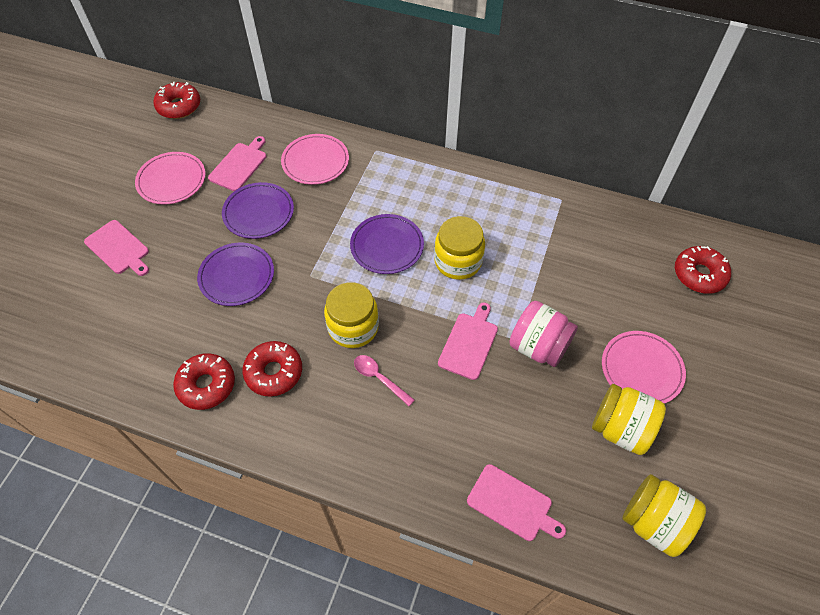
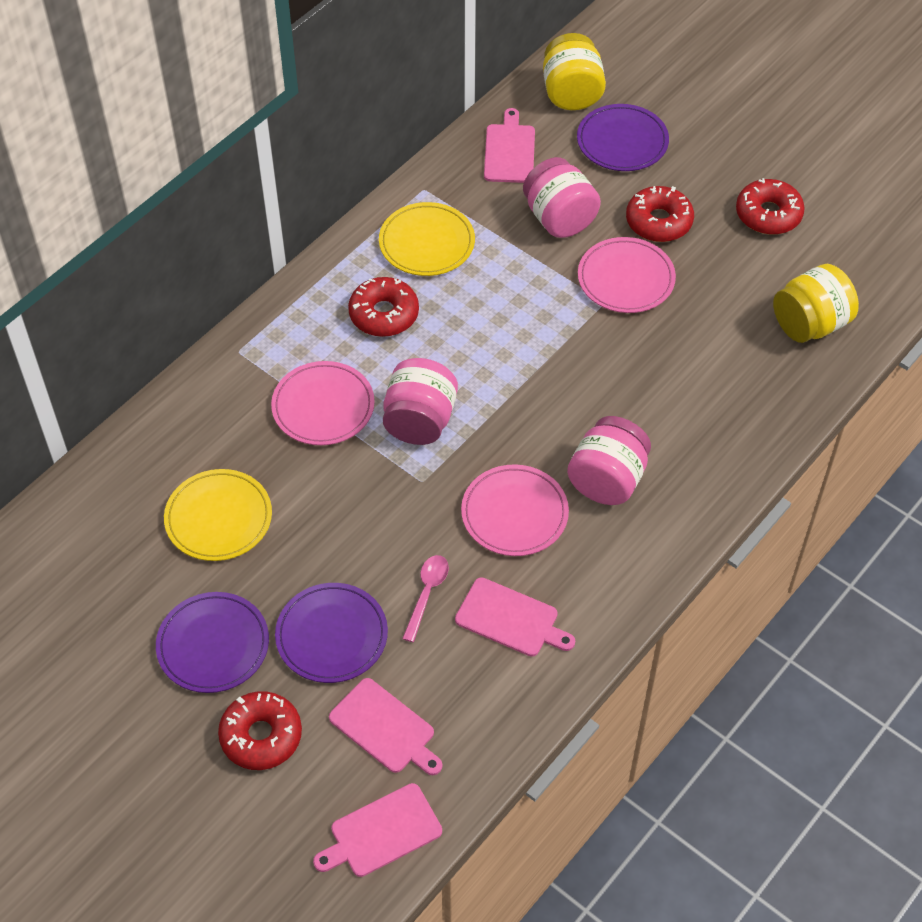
pink jar: [509,301,578,367] = 1 -> [383,358,458,445] [523,157,601,238] [567,416,651,505] = 3
yellow jar: [324,282,379,348] [434,216,485,280] [592,384,666,455] [623,474,706,557] = 4 -> [543,33,606,110] [773,264,859,343] = 2
yellow plate: none = 0 -> [164,469,272,561] [379,202,475,276] = 2

